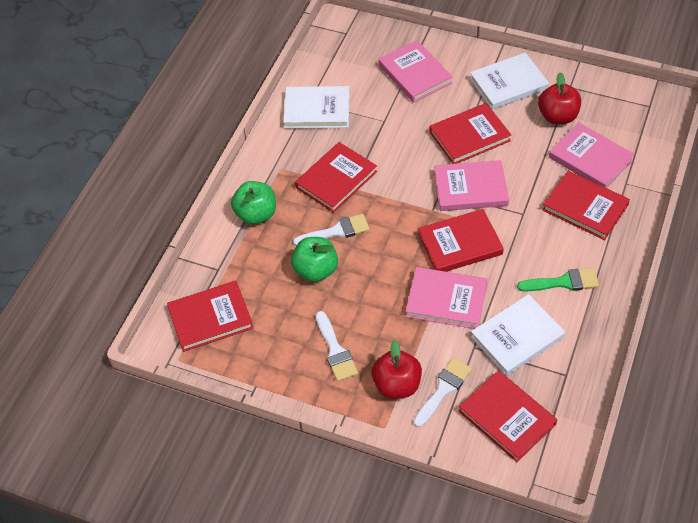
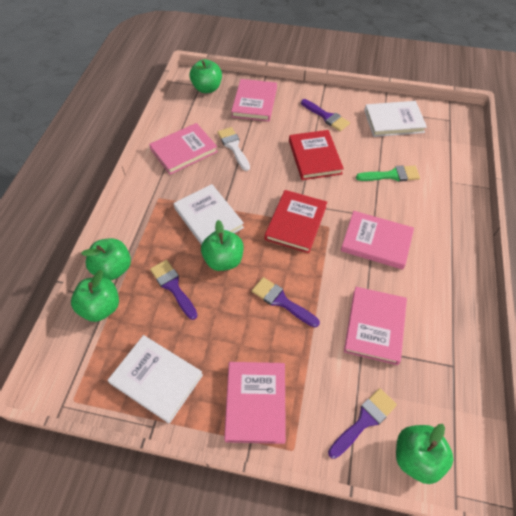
green apple: [231,181,276,225] [291,237,338,282] = 2 -> [71,270,119,322] [81,238,131,280] [189,59,222,93] [201,220,244,271] [396,424,454,484] = 5
pink book: [378,40,453,103] [405,267,487,329] [434,160,509,211] [549,122,635,188] = 4 -> [149,123,218,175] [224,362,286,444] [231,79,277,121] [341,211,414,270] [344,287,407,365] = 5
purple brush: none = 0 -> [150,260,198,320] [252,277,320,327] [301,99,350,131] [328,388,397,459] = 4
red apple: [371,340,422,399] [538,72,581,124] = 2 -> none = 0
red book: [167,281,253,352] [295,142,377,213] [418,209,504,272] [429,103,511,164] [459,370,557,462] [542,171,630,240] = 6 -> [265,190,327,253] [289,130,344,180] = 2
white brush: [293,214,370,246] [316,311,358,381] [413,357,472,428] = 3 -> [217,127,250,171] = 1

